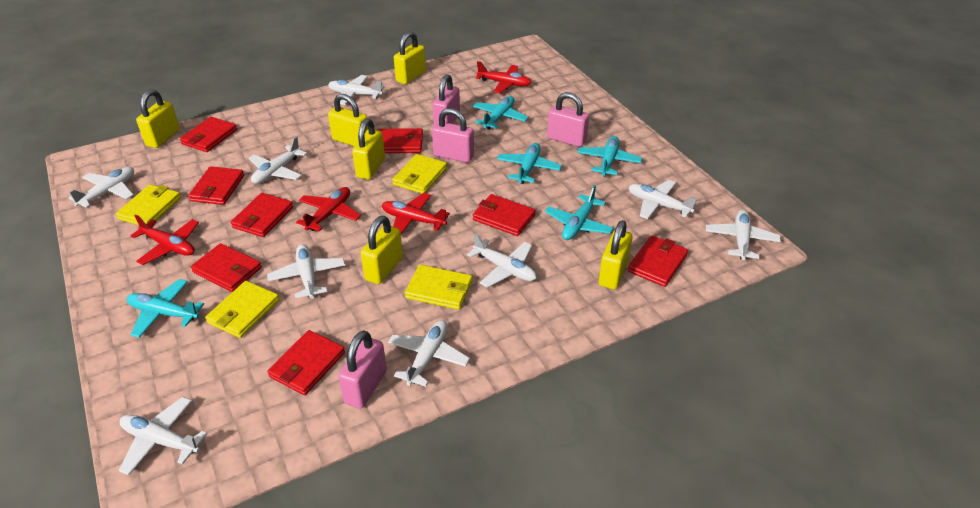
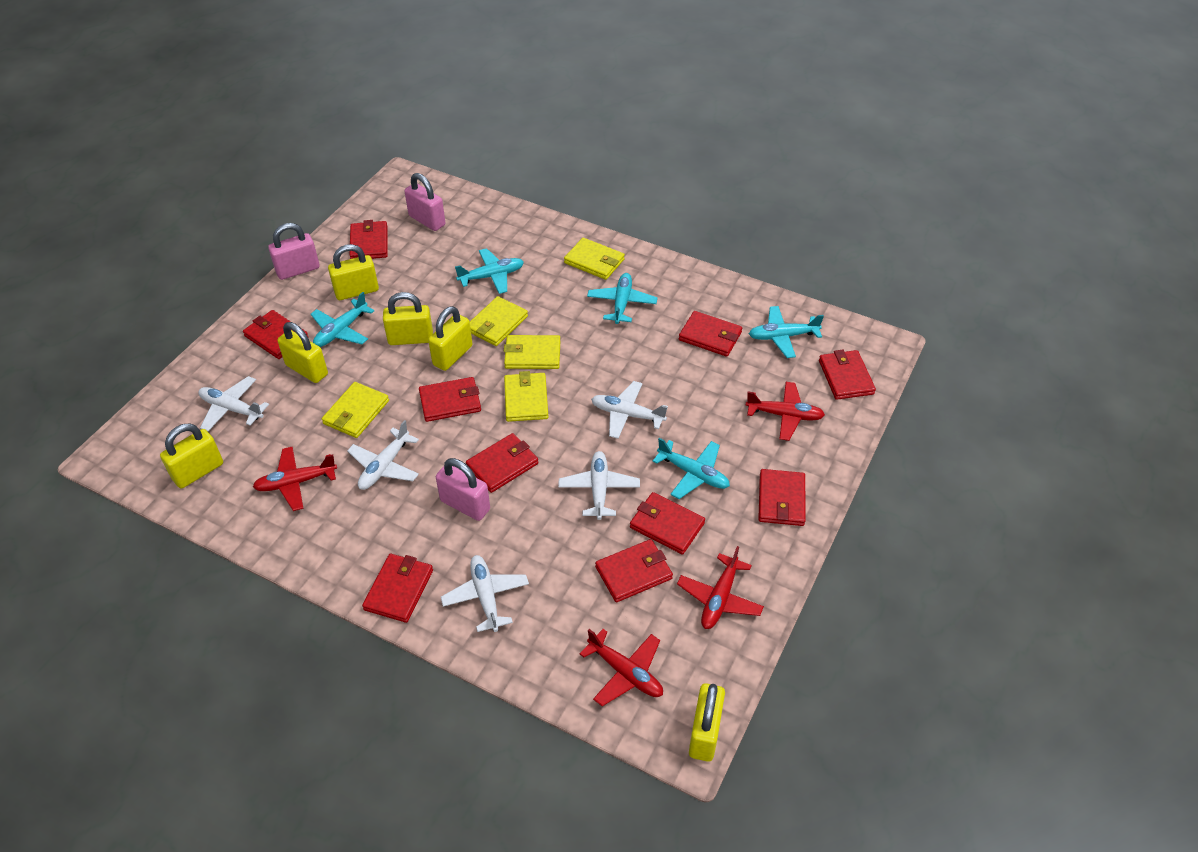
pink padlock: [338,330,387,409] [432,108,474,163] [433,74,460,125] [547,92,589,147] = 4 -> [268,223,320,280] [405,173,446,231] [436,458,490,521] = 3
red wallet: [180,117,237,152] [188,166,244,205] [191,243,262,292] [231,193,293,237] [267,330,345,395] [377,128,423,153] [473,194,536,236] [628,235,688,287] = 8 -> [243,310,309,359] [349,220,388,259] [362,554,433,623] [419,377,481,422] [466,433,538,493] [595,539,673,602] [630,492,705,554] [679,311,742,357] [758,469,806,526] [819,350,876,400] = 10
white plane: [69,167,134,208] [119,397,207,475] [248,136,307,184] [267,244,345,299] [328,75,385,105] [388,320,470,387] [467,233,537,287] [628,180,697,219] [706,210,781,260] = 9 -> [198,376,269,431] [347,420,419,490] [441,555,529,632] [558,451,640,520] [591,381,668,439] = 5
yellow wallet: [116,185,181,225] [205,281,279,338] [392,154,447,194] [405,265,472,310] = 4 -> [322,382,389,438] [470,296,528,346] [504,335,560,369] [504,371,548,422] [564,238,625,280] = 5

